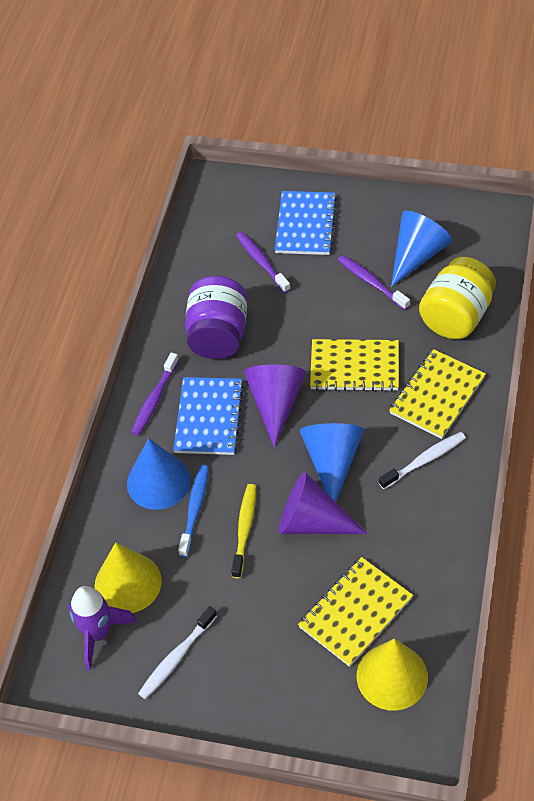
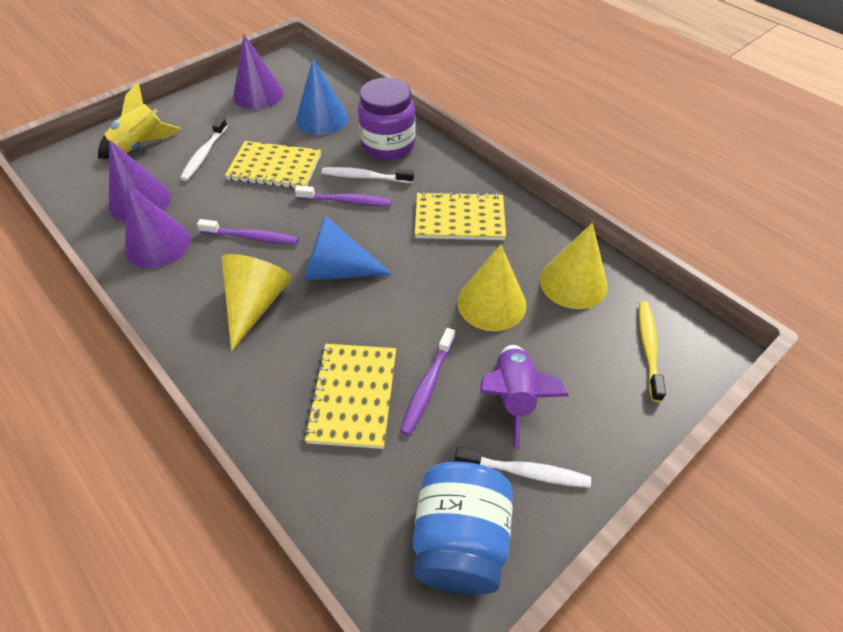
blue cone: [127,438,191,510] [299,423,364,502] [391,211,453,287] = 3 -> [296,58,348,135] [304,216,393,281] = 2
blue jar: none = 0 -> [413,462,513,595] = 1
blue notebook: [173,377,244,455] [275,191,337,255] = 2 -> none = 0
blue toothbrush: [178,465,209,557] = 1 -> none = 0
purple cone: [244,365,306,448] [279,472,367,534] = 2 -> [109,140,171,222] [125,183,191,268] [233,35,284,109] = 3
white toothbrush: [138,606,217,699] [379,432,466,489] = 2 -> [180,117,228,181] [322,167,414,183] [455,447,591,488] = 3
yellow cone: [95,542,162,613] [357,639,428,711] = 2 -> [222,254,292,351] [457,244,526,331] [540,223,608,309] = 3
yellow jar: [419,257,496,339] = 1 -> none = 0
yellow rocket: none = 0 -> [98,82,181,159] = 1

